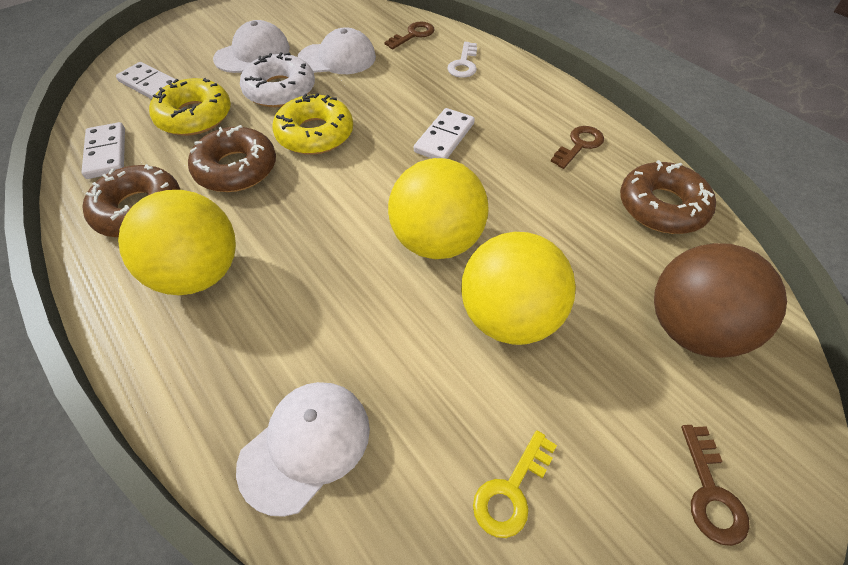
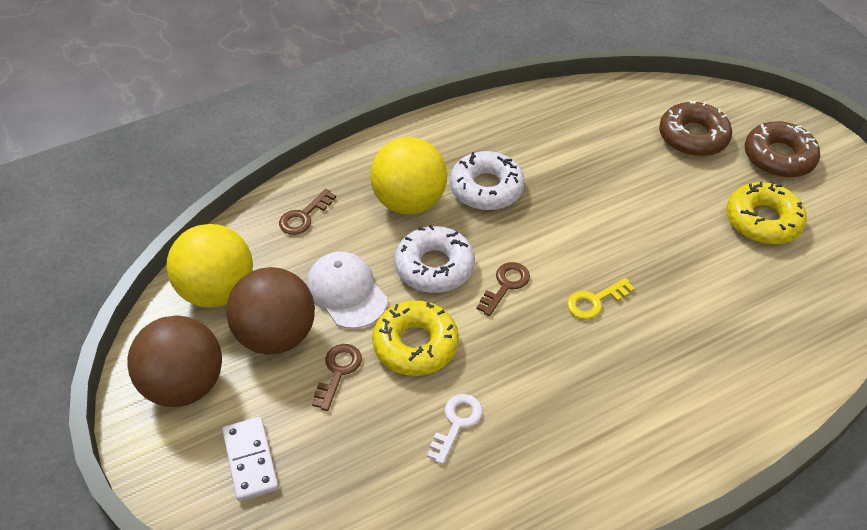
brown ball: [654,243,787,358] = 1 -> [127,315,222,407] [226,267,315,355] = 2
brown donut: [82,164,180,238] [188,125,276,192] [620,160,716,234] = 3 -> [659,101,732,157] [745,121,820,178] = 2
white cap: [213,20,290,73] [236,382,370,517] [297,27,376,74] = 3 -> [306,252,387,329] = 1
white domino: [81,122,125,179] [116,62,175,99] [414,108,475,159] = 3 -> [222,417,279,501] = 1
white donut: [240,52,315,107] = 1 -> [395,225,475,293] [450,151,525,210] = 2
yellow ball: [118,190,236,295] [388,158,489,259] [461,232,576,345] = 3 -> [167,224,253,308] [370,137,447,214] = 2

